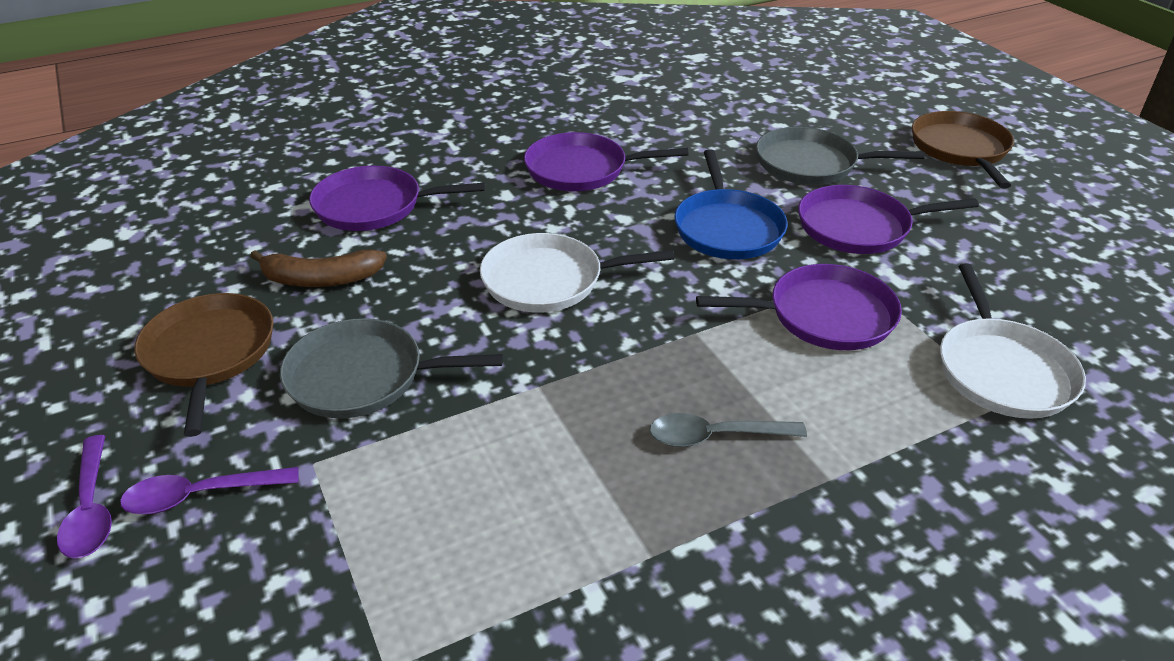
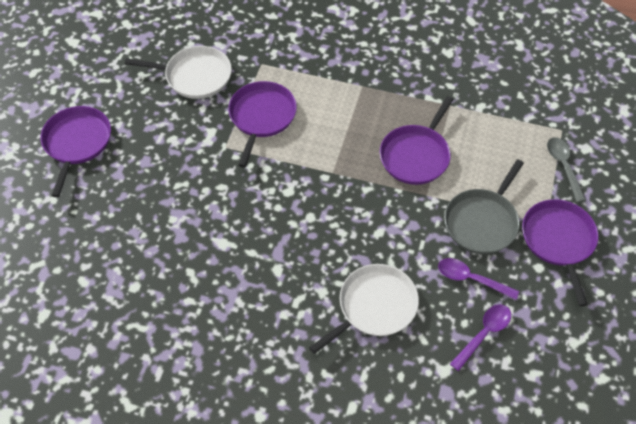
blue pan: [674,149,788,259] = 1 -> none = 0
brown banana: [250,249,387,287] = 1 -> none = 0
brown pan: [134,293,274,437] [912,111,1014,189] = 2 -> none = 0
grey pan: [280,318,503,418] [756,127,925,185] = 2 -> [444,159,524,254] = 1

